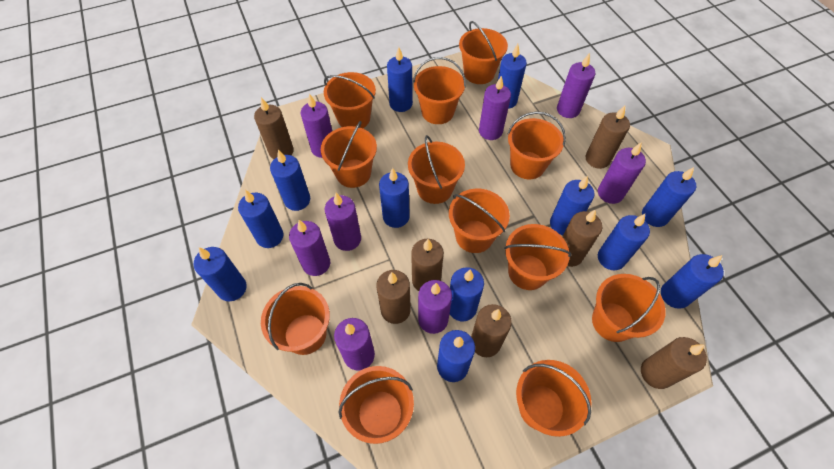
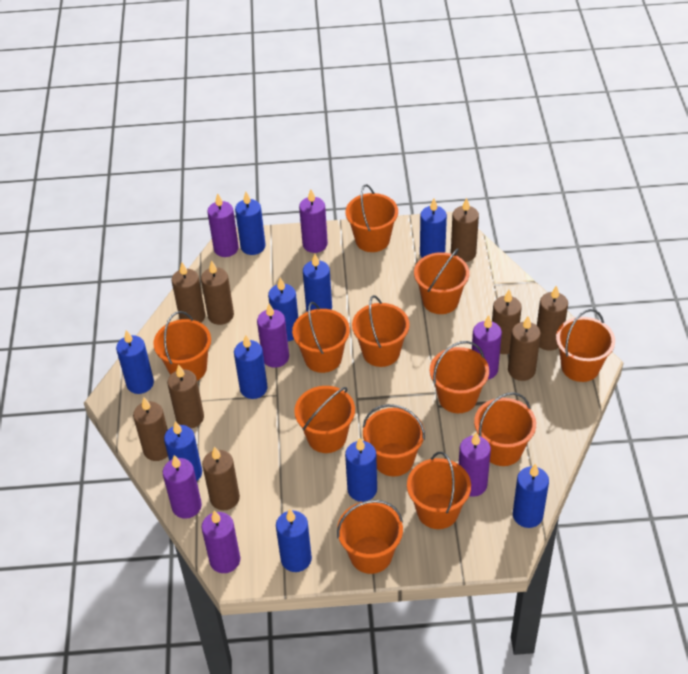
blue candle: [194,247,247,301] [238,190,283,248] [270,150,310,211] [379,168,410,228] [387,47,413,112] [437,330,475,382] [450,267,484,321] [497,44,527,109] [550,176,595,235] [598,214,650,270] [642,167,696,227] [661,254,724,309] = 12 -> [116,330,154,394] [164,421,202,481] [234,335,268,399] [235,192,266,255] [268,277,298,341] [276,509,312,572] [303,254,332,312] [345,438,377,502] [420,199,447,258] [513,463,549,528] = 10
brown candle: [254,97,294,159] [376,270,411,324] [411,239,444,291] [471,304,512,357] [562,209,602,267] [586,106,630,169] [641,337,707,389] = 7 -> [133,398,168,461] [167,364,204,428] [171,262,206,323] [201,260,234,325] [202,446,240,510] [451,198,479,262] [492,290,522,354] [508,316,541,381] [537,285,568,351] = 9
purple candle: [289,220,330,276] [301,94,332,158] [325,193,361,251] [334,318,375,371] [418,280,452,334] [479,75,511,140] [557,53,595,118] [598,143,646,204] = 8 -> [163,455,202,519] [201,510,240,573] [207,193,239,257] [257,304,289,368] [299,189,328,253] [459,432,491,497] [472,315,502,380] = 7

